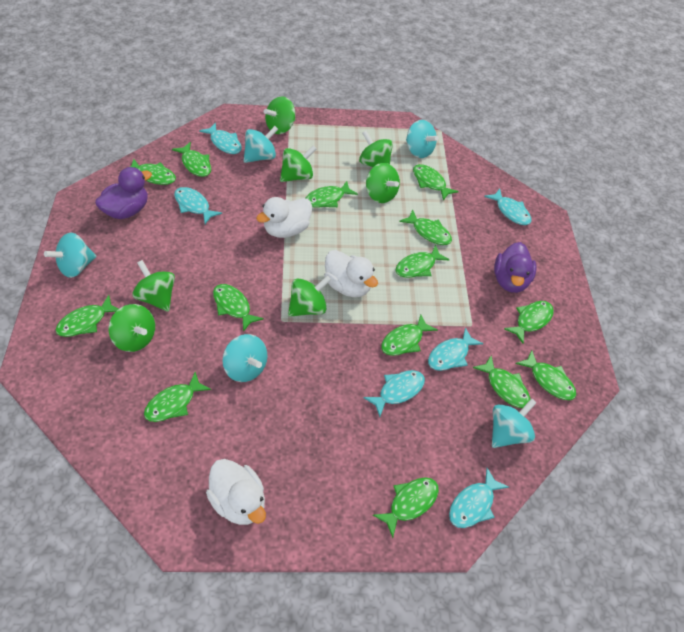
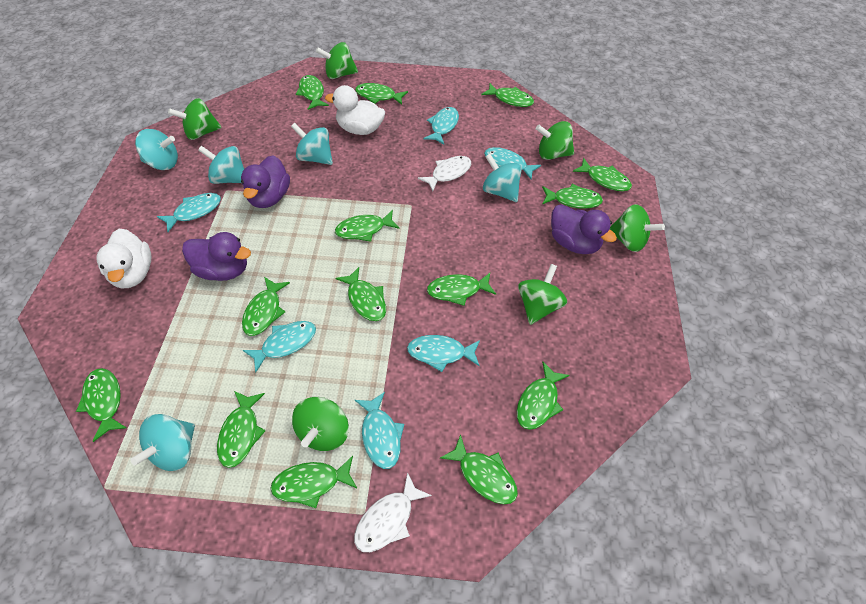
green spinning top: [109,304,155,352] [132,260,175,312] [264,96,296,134] [280,145,316,182] [288,276,331,317] [359,131,393,167] [366,163,400,203] = 7 -> [168,98,222,140] [292,397,349,451] [316,42,358,79] [518,264,567,325] [536,121,574,160] [610,204,665,252] = 6
purple duck: [95,167,152,219] [494,242,536,293] = 2 -> [182,232,251,281] [241,155,290,208] [551,204,617,254] = 3
white duck: [206,459,266,525] [256,197,312,238] [324,250,378,297] = 3 -> [96,229,151,289] [325,85,385,135] = 2
white fish: none = 0 -> [354,472,432,552] [418,156,471,191] = 2

